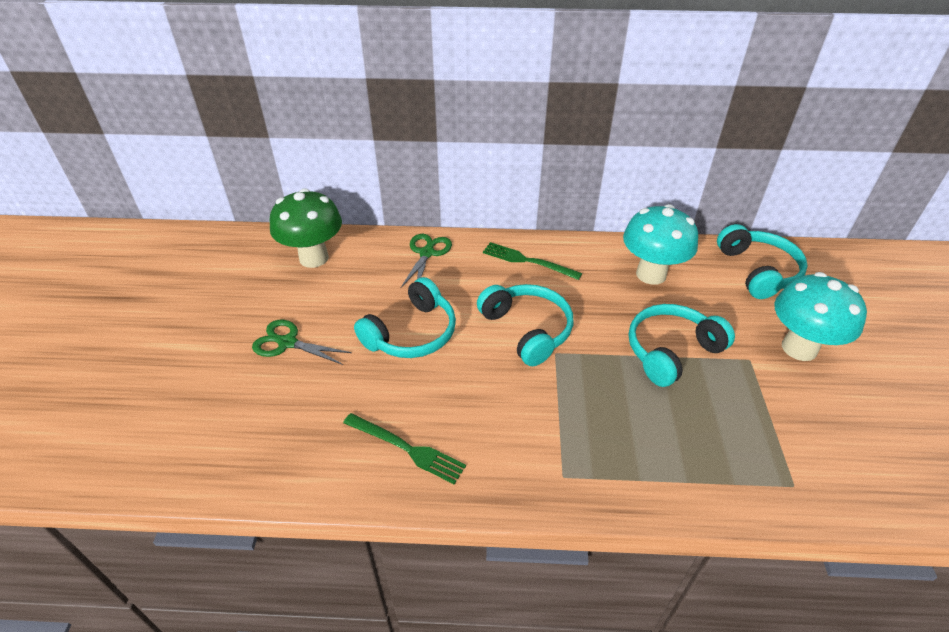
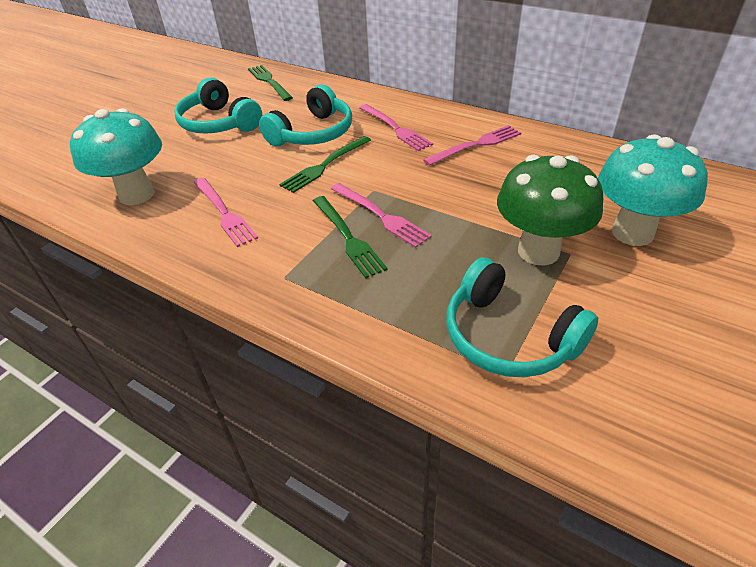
green fork: [343,413,466,485] [483,242,582,280] = 2 -> [248,65,293,101] [279,136,371,193] [313,196,388,278] = 3
green scissors: [252,320,352,365] [401,234,452,288] = 2 -> none = 0
pink fork: none = 0 -> [193,178,258,247] [331,183,432,248] [359,104,433,151] [423,125,521,166] = 4
turquoise headphones: [354,277,456,358] [477,284,573,366] [629,304,735,387] [717,224,808,299] = 4 -> [174,77,262,134] [259,84,352,146] [446,257,598,377] = 3

